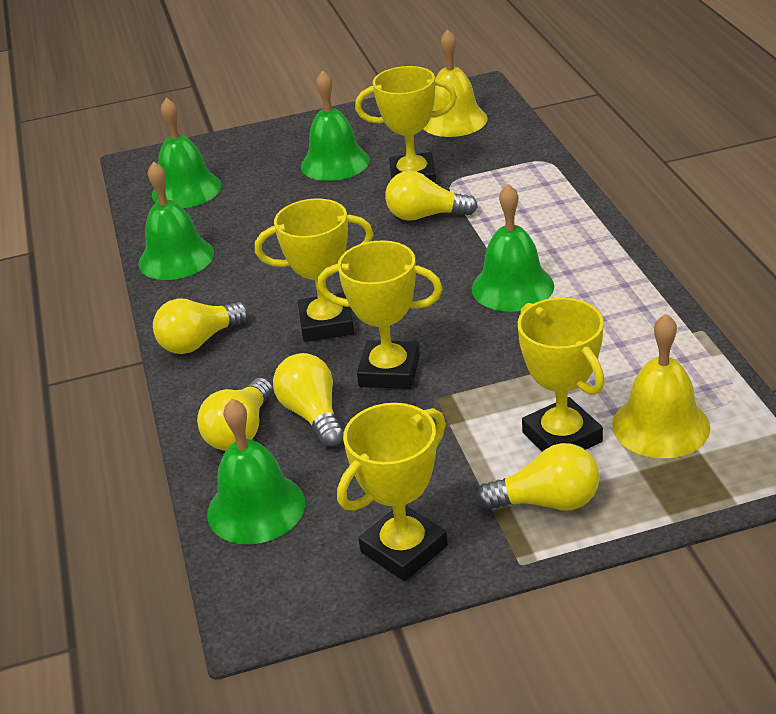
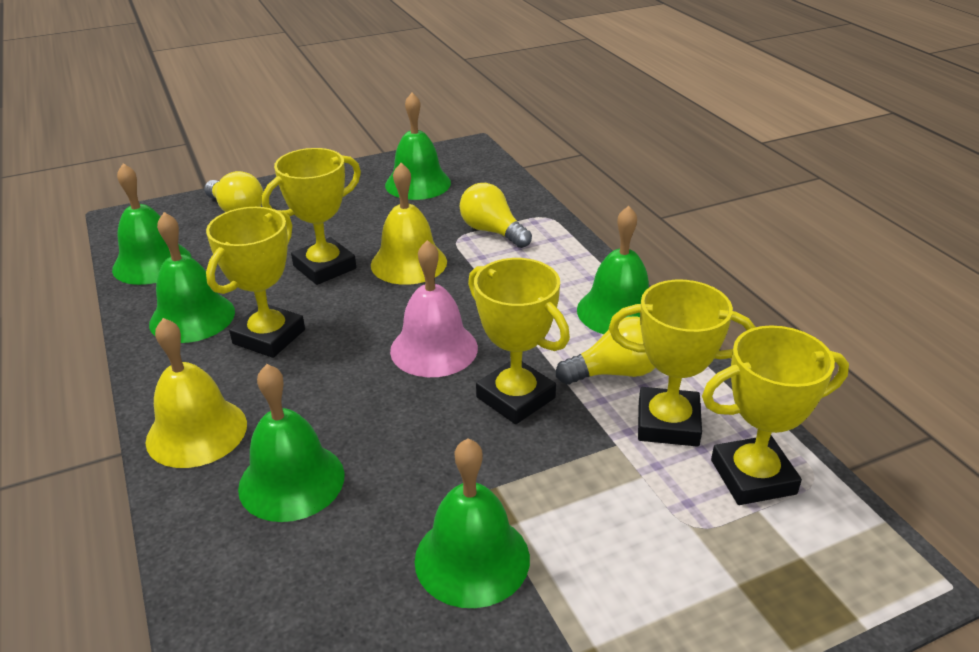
green bell: [139,161,214,280] [152,98,221,208] [207,399,305,544] [301,70,370,181] [472,184,554,312] = 5 -> [112,163,191,285] [149,212,235,343] [238,364,345,522] [385,93,451,200] [415,438,530,608] [577,206,649,334] = 6
pink bell: none = 0 -> [390,240,478,377] = 1
yellow light bulb: [153,298,249,354] [197,378,273,451] [273,353,344,447] [385,171,478,221] [476,443,600,510] = 5 -> [204,171,263,212] [460,183,532,248] [556,316,655,385] = 3

